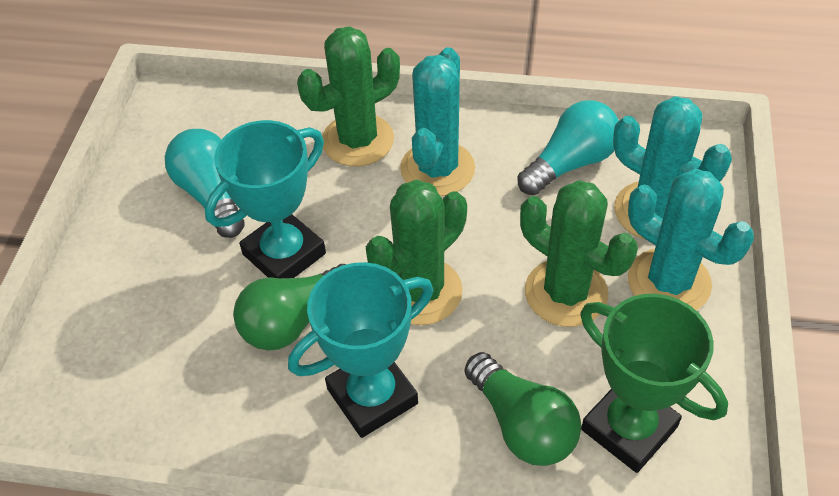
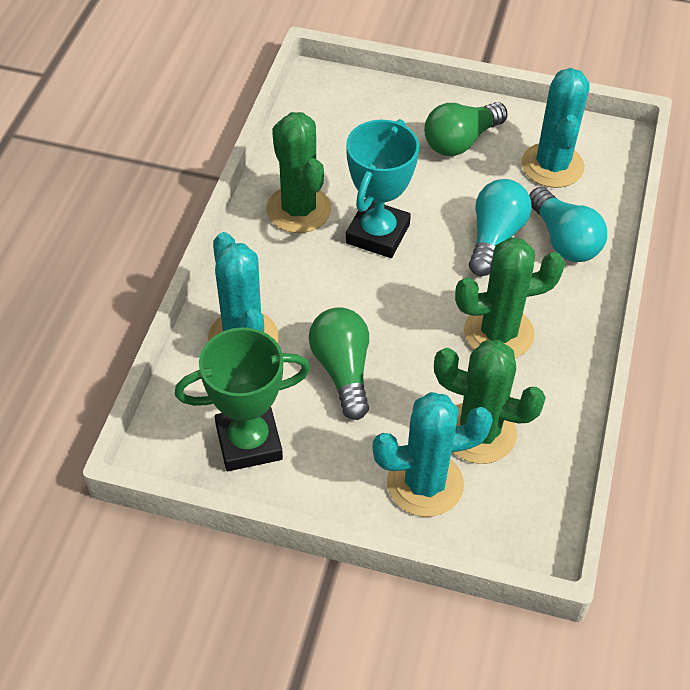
turquoise trophy: [205,120,326,278] [288,262,433,438] = 2 -> [346,119,419,258] = 1

